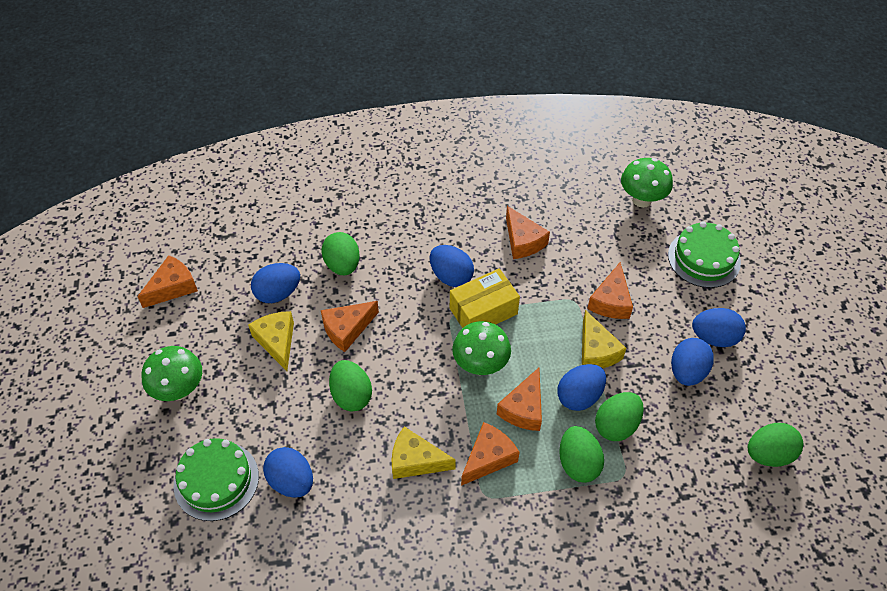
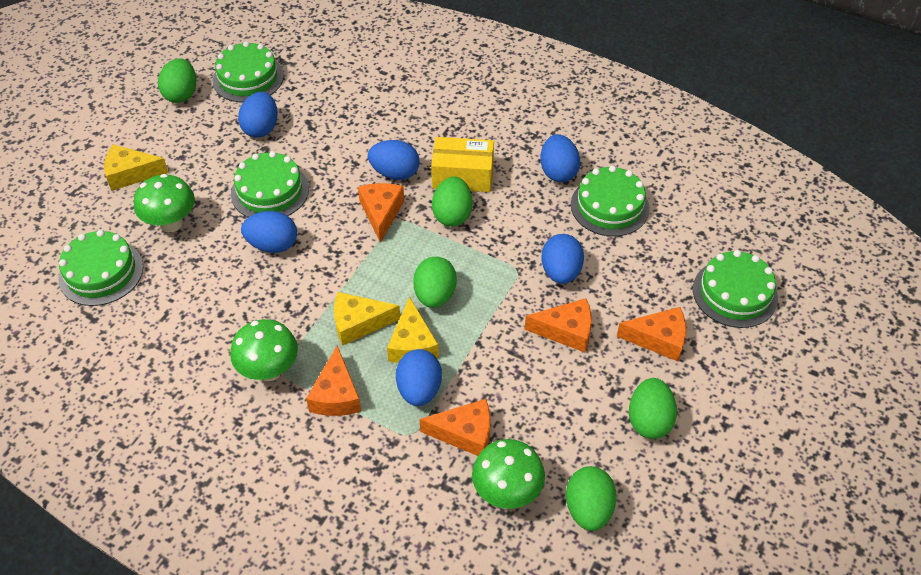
green cake: [174,438,259,521] [668,221,741,288] = 2 -> [58,230,143,306] [213,41,284,102] [231,151,309,217] [571,166,650,236] [693,250,778,328] = 5
orange cheese: [137,255,198,308] [321,301,379,352] [461,422,520,486] [497,368,542,431] [506,206,550,259] [587,262,633,319] = 6 -> [306,345,361,416] [358,183,404,243] [420,399,490,456] [525,298,592,352] [617,307,686,361] = 5

